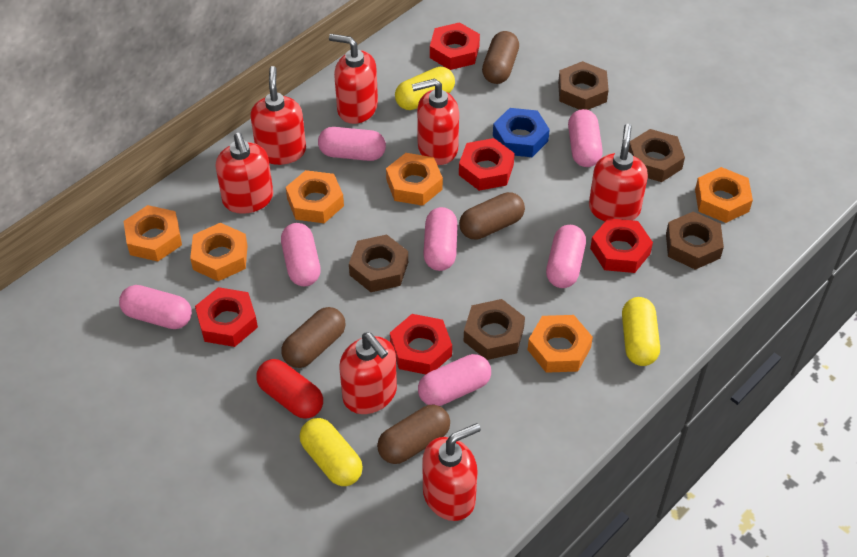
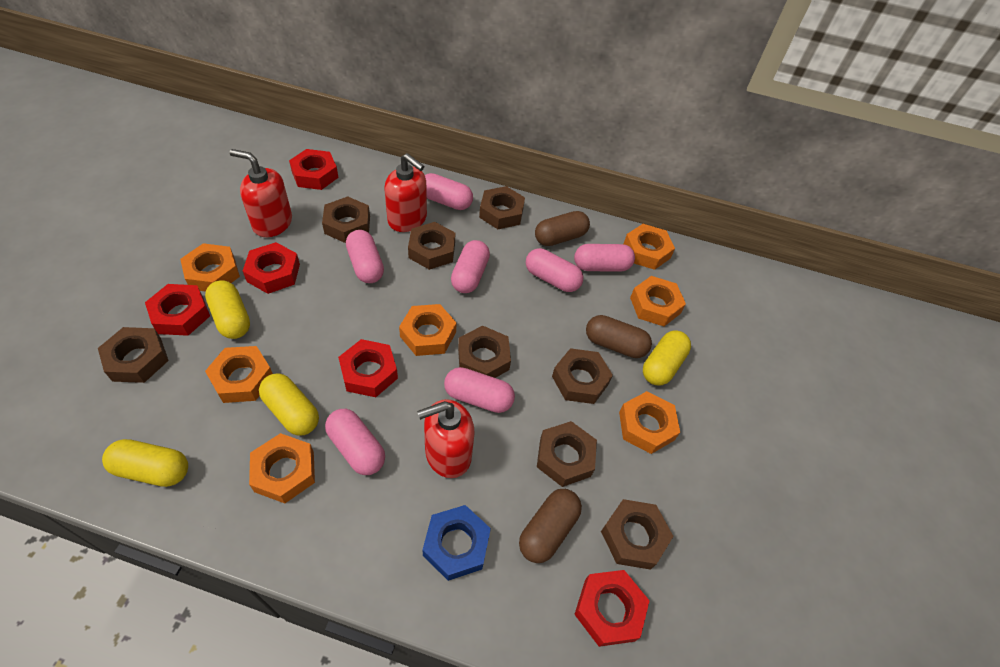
brown capsule: [282,307,345,368] [377,405,450,464] [459,192,525,240] [482,31,519,84] = 4 -> [519,489,582,563] [535,211,590,246] [586,315,652,358] = 3
brown nut: [349,234,408,292] [464,299,525,360] [558,61,609,110] [628,129,685,182] [666,211,724,270] = 5 -> [98,327,169,383] [322,196,370,243] [408,222,455,270] [458,325,511,378] [479,186,525,229] [537,421,597,487] [552,348,613,404] [601,499,674,570] = 8
orange nut: [124,205,182,261] [190,223,248,281] [286,170,344,223] [386,153,443,206] [528,315,593,373] [695,167,753,223] = 6 -> [180,243,240,292] [205,346,273,403] [249,433,315,503] [399,304,457,356] [619,391,680,454] [623,224,675,270] [630,276,686,326] = 7
red capsule: [256,359,323,419] = 1 -> none = 0
red soap dispenser: [216,133,273,214] [250,66,306,165] [329,34,378,124] [339,333,397,414] [412,78,459,165] [423,423,481,521] [589,124,648,221] = 7 -> [230,149,292,237] [384,153,427,232] [417,399,474,478] = 3
yellow capsule: [300,418,363,486] [395,67,455,110] [622,297,660,366] = 3 -> [102,439,188,487] [205,280,250,339] [259,373,319,436] [643,330,691,386] = 4

